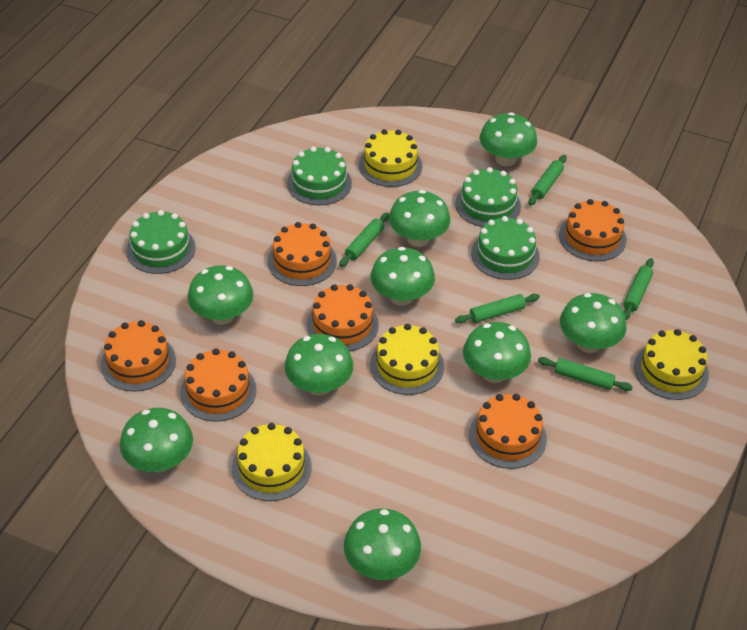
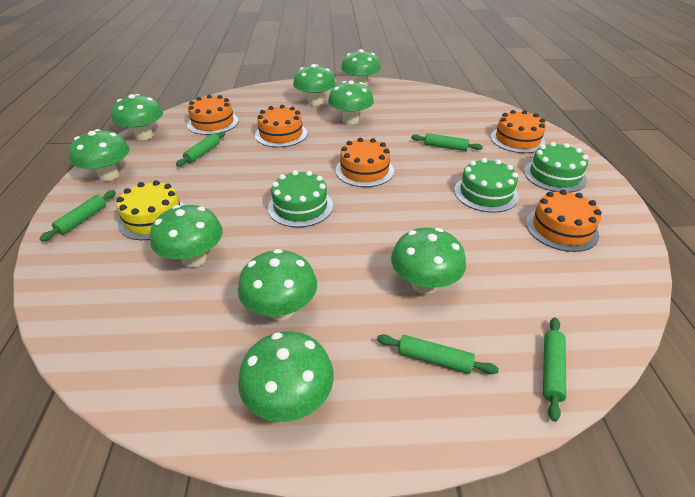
green cake: [126,210,195,274] [287,146,352,205] [455,167,521,227] [471,216,540,280] = 4 -> [268,170,333,227] [454,158,519,213] [524,142,588,193] = 3
orange cake: [101,320,176,392] [180,348,256,422] [268,222,337,286] [307,284,379,352] [469,394,547,469] [559,199,627,261] = 6 -> [187,95,238,135] [255,105,307,147] [336,138,394,187] [491,110,546,153] [526,190,602,252] = 5
yellow cake: [232,423,312,501] [359,129,422,187] [370,324,444,395] [634,329,709,400] = 4 -> [117,180,185,240] = 1

